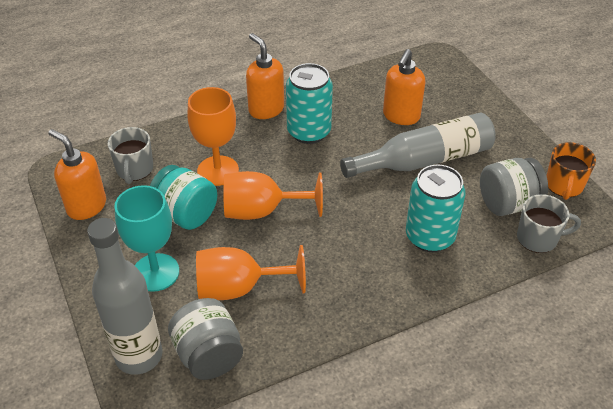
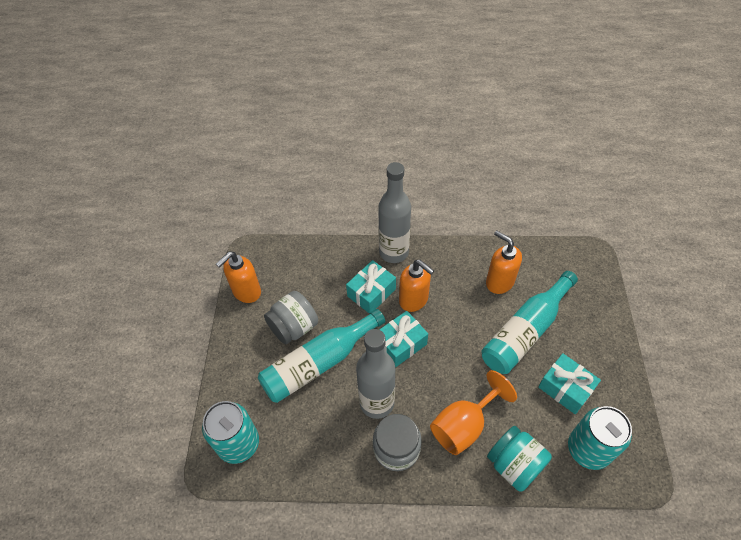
grey mug: [108,127,153,184] [517,194,581,253] = 2 -> none = 0
orange goblet: [187,87,239,186] [196,245,306,300] [223,171,323,220] = 3 -> [430,370,517,455] = 1
orange mug: [547,142,596,200] = 1 -> none = 0
turquoise bottle: none = 0 -> [258,309,385,403] [481,271,578,374] = 2
turquoise gift: none = 0 -> [346,260,396,314] [379,311,428,367] [538,353,601,414] = 3
turquoise goblet: [114,185,179,292] = 1 -> none = 0

